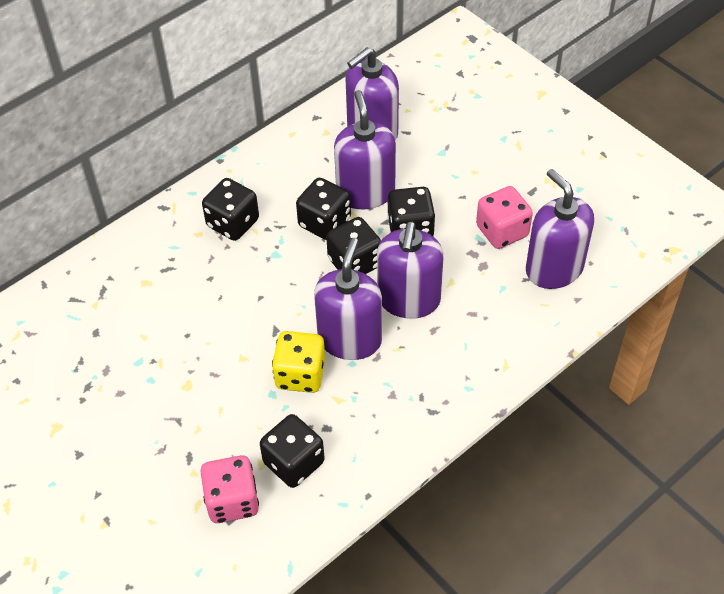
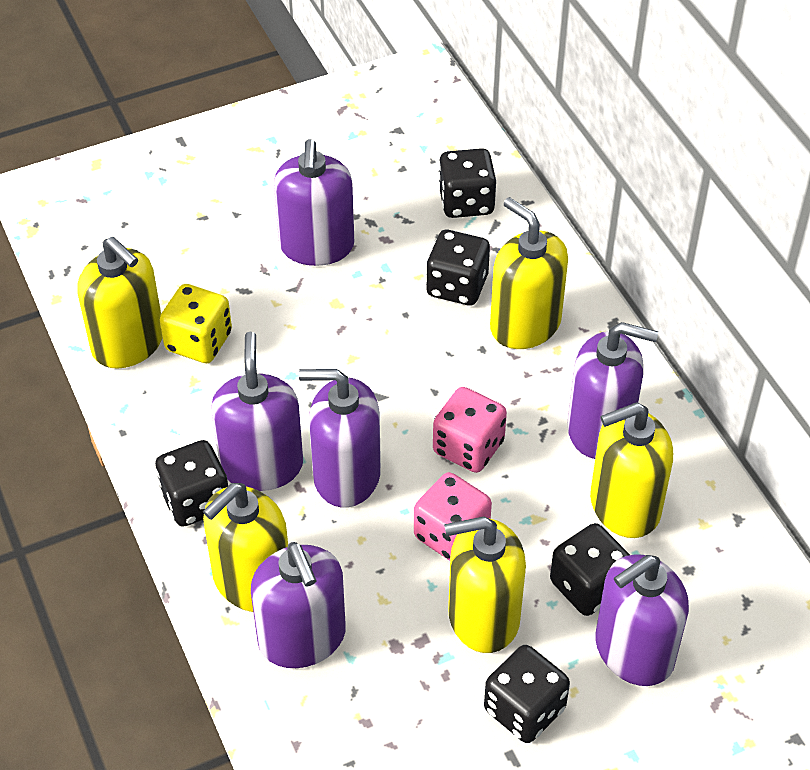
purple soap dispenser: [314,238,382,360] [334,90,396,209] [345,47,399,141] [377,221,444,319] [526,169,594,289] = 5 -> [211,332,303,491] [251,542,346,668] [274,139,354,266] [299,369,381,508] [567,322,658,459] [595,554,689,686] = 6
yellow soap dispenser: none = 0 -> [77,237,163,369] [203,483,288,612] [444,516,526,653] [490,197,568,349] [590,402,673,538] = 5

